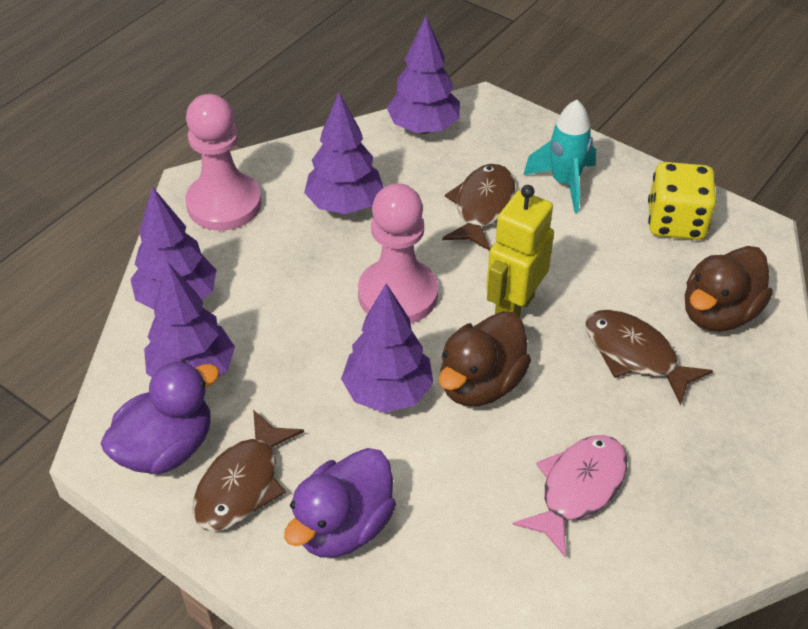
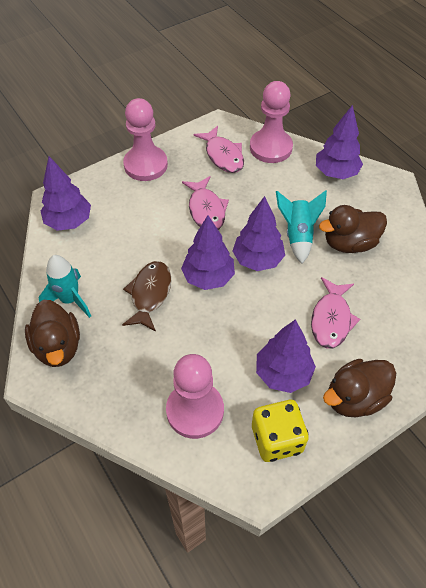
brown duck: [439,311,531,406] [685,246,773,332] = 2 -> [25,300,80,367] [319,205,387,253] [323,359,396,417] = 3
brown fish: [193,410,304,532] [442,164,516,251] [585,310,713,406] = 3 -> [122,261,171,332] = 1
pink fish: [513,435,627,558] = 1 -> [182,176,229,230] [194,126,244,173] [311,277,360,348] = 3
pink pawn: [185,94,262,231] [358,183,438,324] = 2 -> [123,98,168,181] [166,354,224,439] [250,81,293,163] = 3
purple duck: [101,361,220,474] [284,448,396,558] = 2 -> none = 0
turquoise rocket: [523,100,596,213] = 1 -> [38,255,91,318] [276,190,327,264] = 2
yellow robot: [486,185,554,317] = 1 -> none = 0

